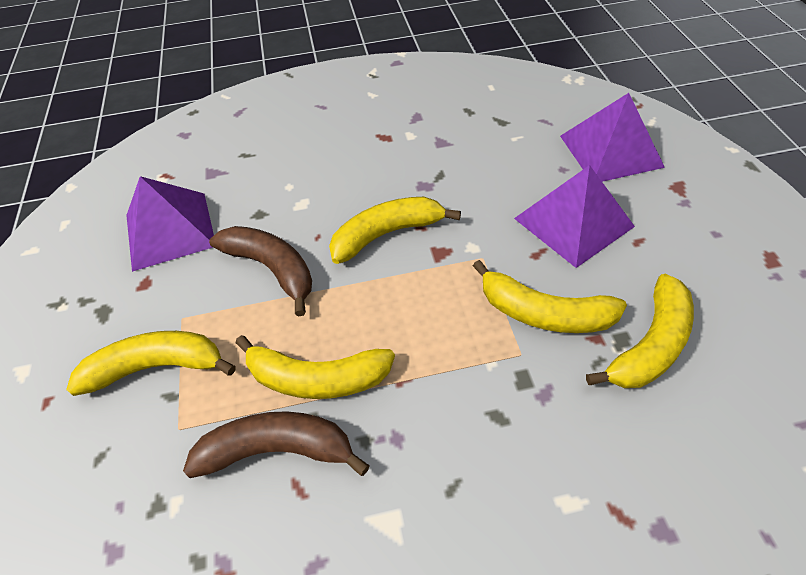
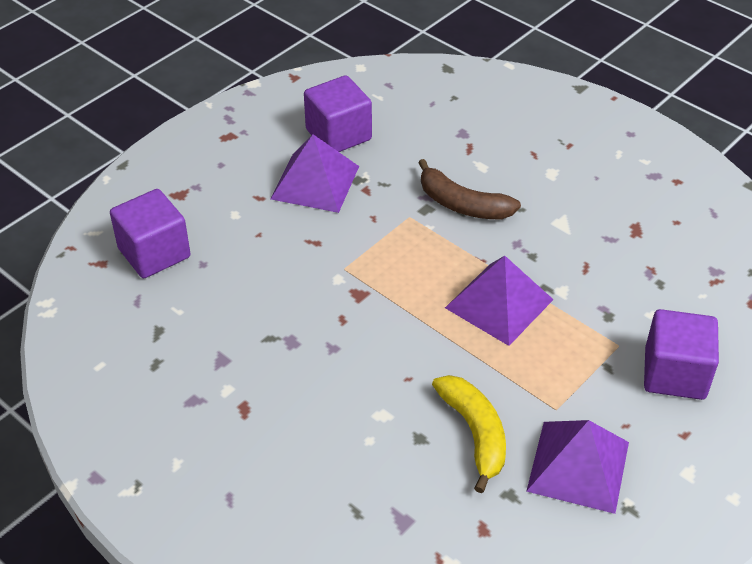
brown banana: [183,411,370,478] [209,226,312,316] = 2 -> [418,159,521,219] = 1
purple cube: none = 0 -> [110,189,191,278] [304,75,372,152] [644,309,719,400] = 3
yellow banana: [66,331,236,396] [236,335,395,399] [329,197,461,264] [473,260,627,333] [586,274,694,388] = 5 -> [432,375,506,493] = 1

